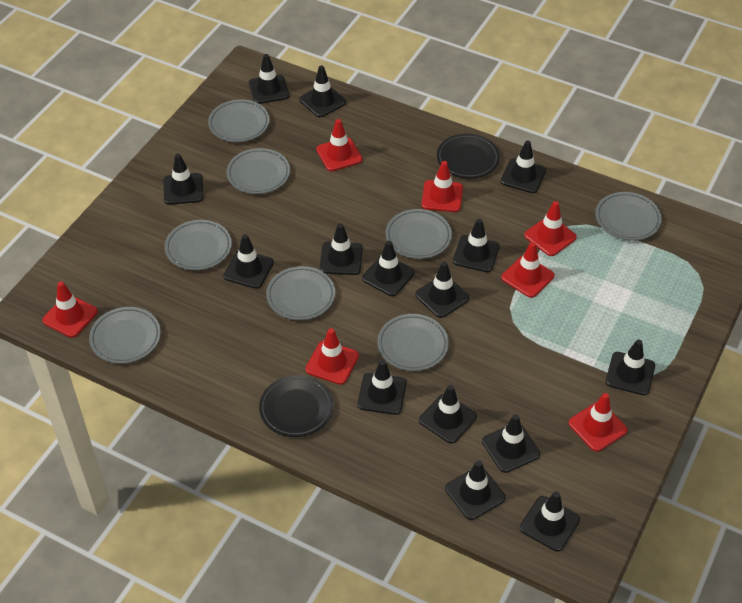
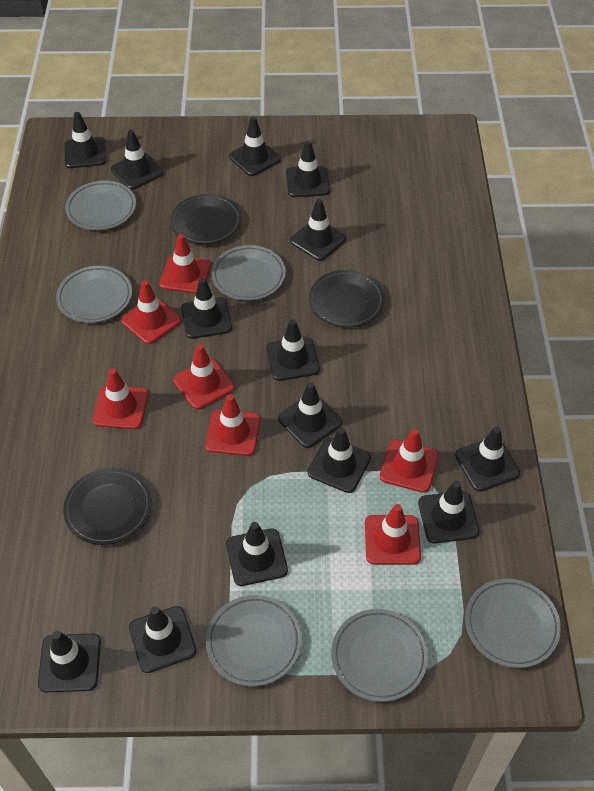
black plate: [259,375,333,437] [437,134,500,179] = 2 -> [63,468,152,545] [171,194,242,245] [309,270,385,328] = 3
black traffic cone: [163,154,203,205] [223,234,274,289] [249,54,289,104] [299,65,346,117] [320,223,363,275] [358,360,406,415] [362,241,415,296] [415,262,469,318] [419,385,477,443] [445,460,505,520] [453,219,500,272] [482,414,540,473] [500,141,546,193] [520,491,580,551] [605,339,655,395] = 15 -> [38,631,101,692] [64,112,106,168] [111,130,163,190] [129,606,197,673] [181,278,232,339] [226,522,288,586] [229,117,281,176] [266,319,320,381] [278,382,342,448] [286,141,330,197] [290,199,346,261] [308,427,371,493] [418,481,480,544] [455,426,520,491] = 14
grey plate: [89,307,161,364] [165,220,232,270] [208,99,270,142] [226,148,290,194] [266,266,335,320] [377,314,449,371] [386,209,452,259] [595,192,662,241] = 8 -> [56,266,132,323] [65,181,136,230] [206,595,302,687] [211,245,286,301] [331,609,428,702] [465,579,561,668] = 6

